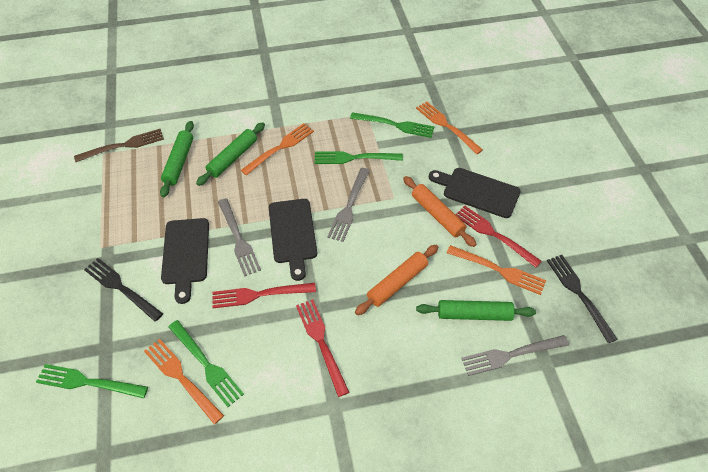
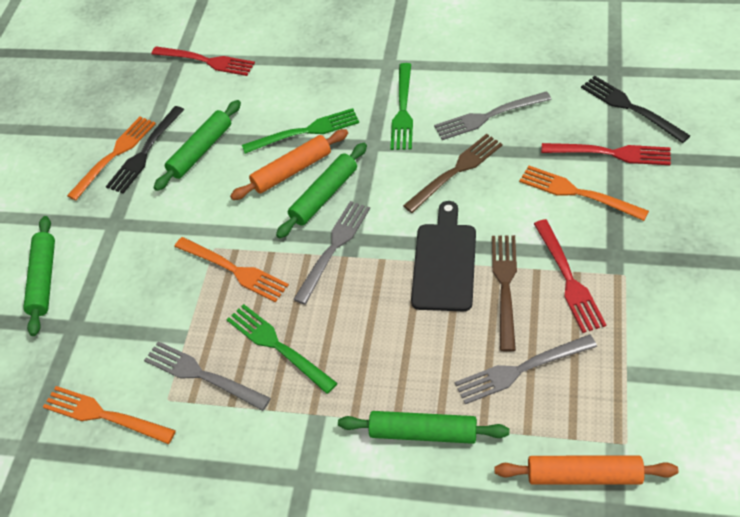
black cutting board: [161,218,209,304] [269,199,317,281] [429,168,520,218] = 3 -> [411,201,476,311] = 1
brown fork: [74,129,164,162] = 1 -> [403,134,503,213] [492,235,517,352] = 2
green fork: [36,364,148,398] [168,320,244,407] [314,151,403,164] [350,112,435,138] = 4 -> [226,304,338,394] [242,108,359,154] [390,63,413,150] = 3
green rolling pin: [160,121,194,197] [196,122,265,186] [416,300,536,321] = 3 -> [23,216,55,336] [154,100,241,191] [276,143,367,238] [338,411,509,444] = 4
grey fork: [218,198,261,276] [327,168,370,242] [461,335,569,376] = 3 -> [144,341,271,411] [293,201,370,305] [434,91,552,140] [455,334,597,404] = 4

